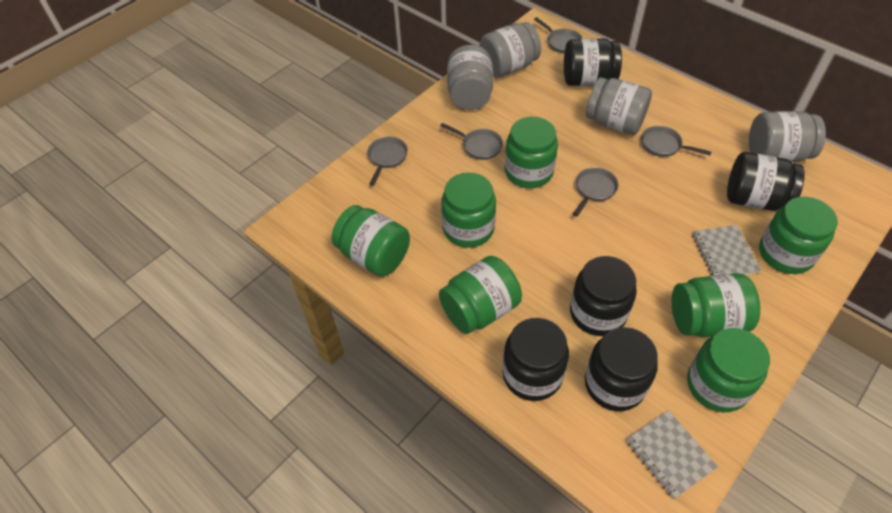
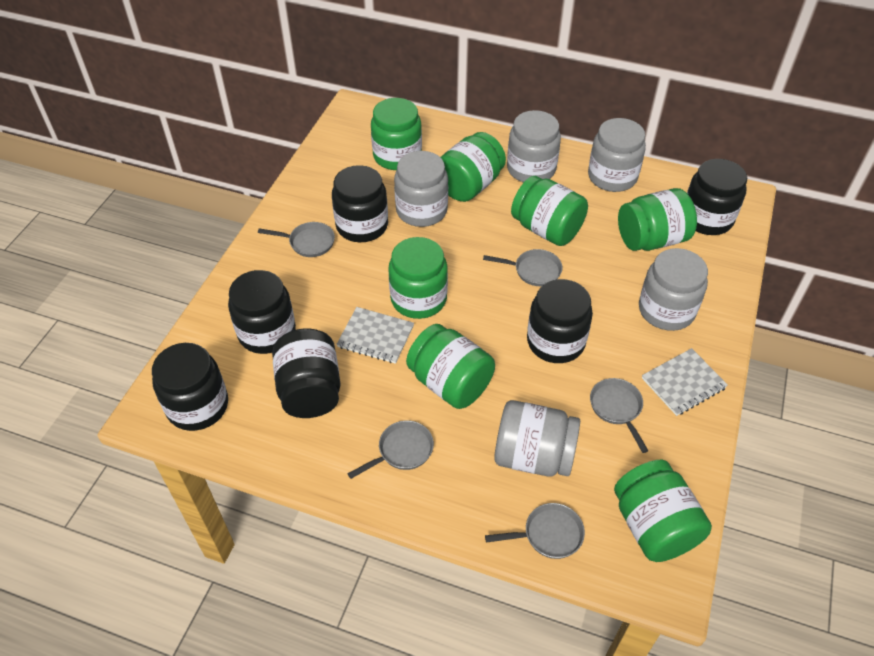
black jar: [502,318,569,401] [564,38,622,86] [570,256,637,336] [585,327,658,411] [727,152,805,211] = 5 -> [152,343,228,431] [228,270,296,354] [272,328,341,418] [332,165,388,242] [527,279,593,363] [687,159,747,235] = 6
grey jar: [447,45,493,110] [479,22,541,77] [586,77,652,135] [749,111,826,162] = 4 -> [394,151,448,227] [494,400,580,477] [507,110,561,182] [588,118,646,192] [639,248,708,331] = 5

